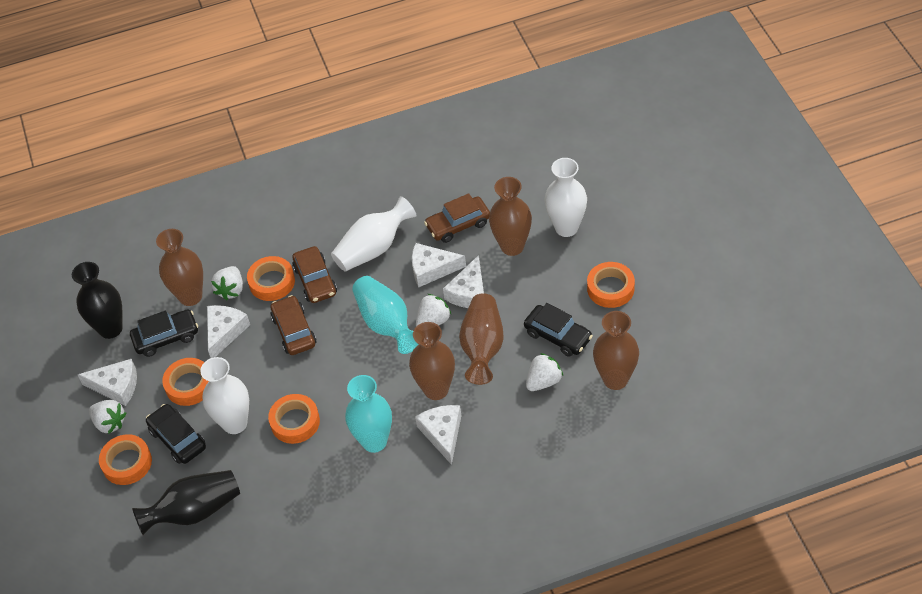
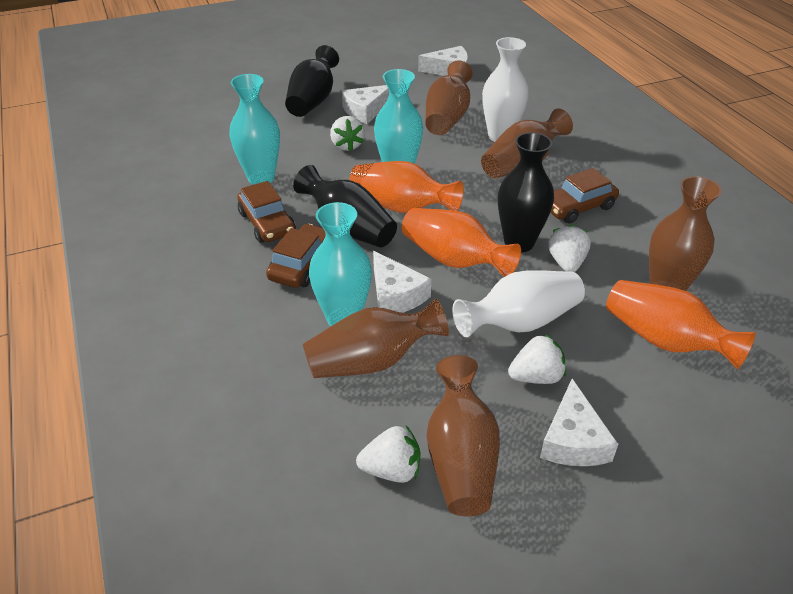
black car: [130,310,198,357] [146,404,206,464] [524,303,593,357] = 3 -> none = 0
black vase: [72,262,123,339] [132,470,240,535] = 2 -> [285,45,339,117] [293,165,397,247] [498,132,554,252] = 3
orange tape: [99,434,152,485] [162,358,209,406] [247,256,295,301] [268,394,320,444] [587,262,635,308] = 5 -> none = 0
orange vase: none = 0 -> [349,161,464,213] [402,208,521,277] [606,280,756,369] = 3
turquoise vase: [345,375,392,453] [352,276,418,354] = 2 -> [229,74,280,185] [309,202,372,327] [374,69,423,164] = 3
white cheese: [78,359,137,406] [207,305,250,358] [412,243,466,288] [415,405,461,465] [443,255,484,308] = 5 -> [342,85,389,124] [373,251,431,313] [418,46,468,76] [540,379,618,466] = 4
white vase: [200,357,249,434] [331,196,417,272] [545,158,587,237] = 3 -> [452,270,585,337] [482,37,529,142] = 2

